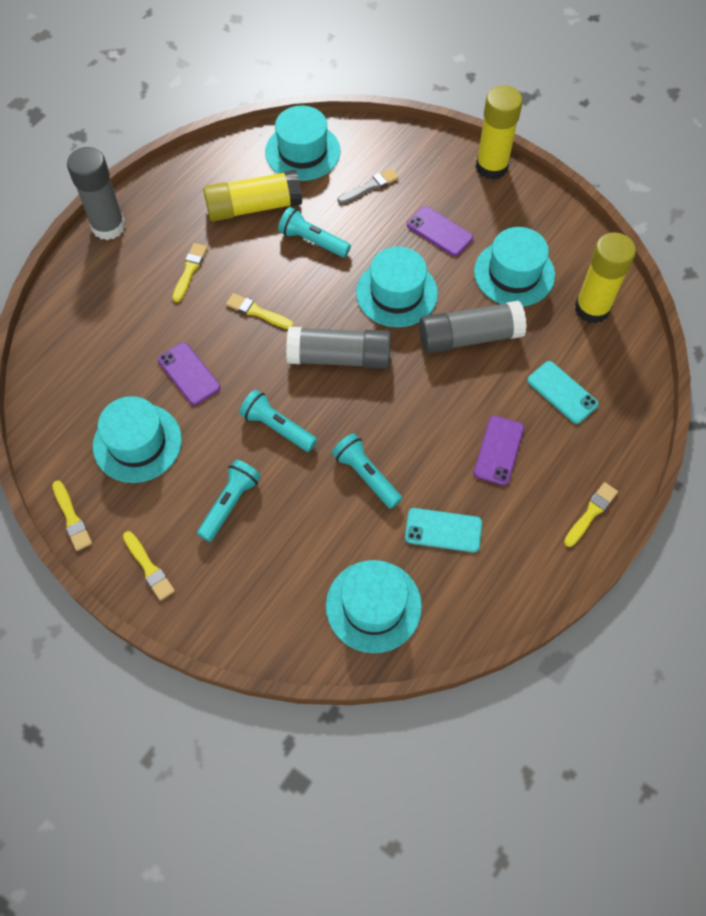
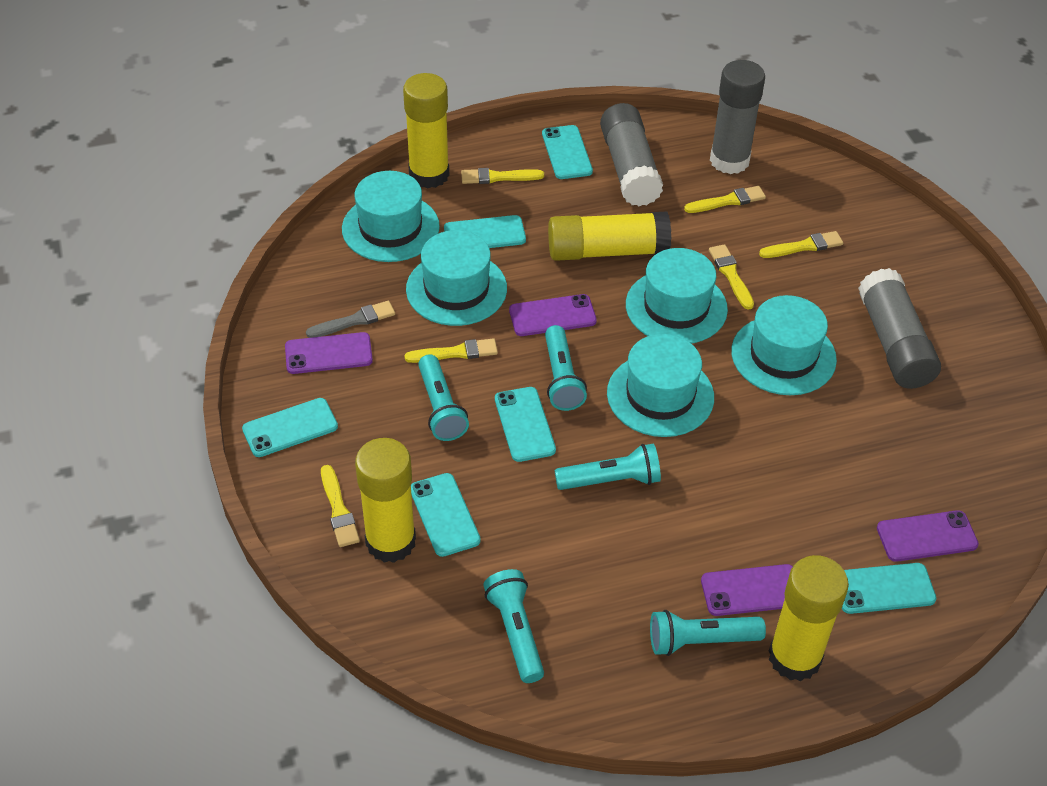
purple phone: [158,342,220,405] [407,206,473,256] [473,416,524,486] = 3 -> [285,332,373,374] [509,294,597,336] [701,564,793,616] [877,510,979,562] = 4
turquoise flashlight: [197,460,261,542] [239,390,317,452] [278,207,351,258] [332,433,402,509] = 4 -> [418,354,469,441] [483,569,544,683] [545,325,587,411] [555,444,661,490] [650,610,766,656] = 5
turquoise phone: [405,508,482,552] [527,361,599,424] = 2 -> [242,398,338,457] [411,473,481,557] [444,215,526,248] [495,387,556,462] [542,125,593,179] [842,563,936,614] = 6
yellow brush: [52,480,92,551] [123,531,175,601] [172,243,207,302] [226,293,294,329] [564,482,618,547] = 5 -> [321,465,360,547] [405,338,498,363] [461,168,544,184] [684,186,766,213] [709,244,754,310] [759,231,843,258] = 6
yellow glue stick: [203,170,302,221] [476,85,523,180] [575,233,636,324] = 3 -> [355,438,416,563] [403,73,450,188] [548,212,671,261] [769,555,849,681] = 4

